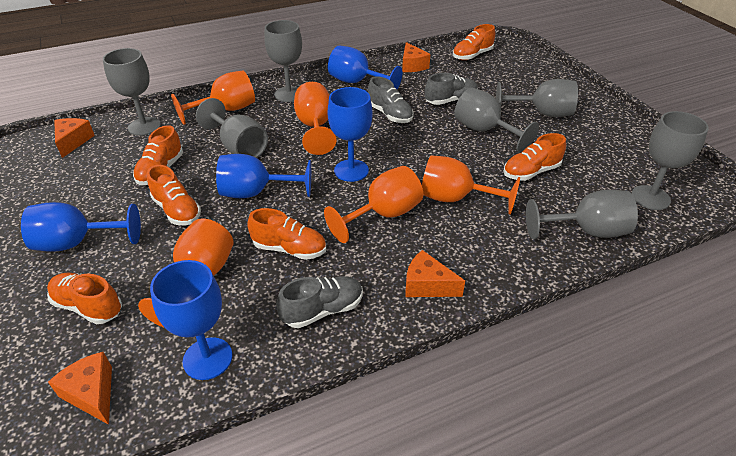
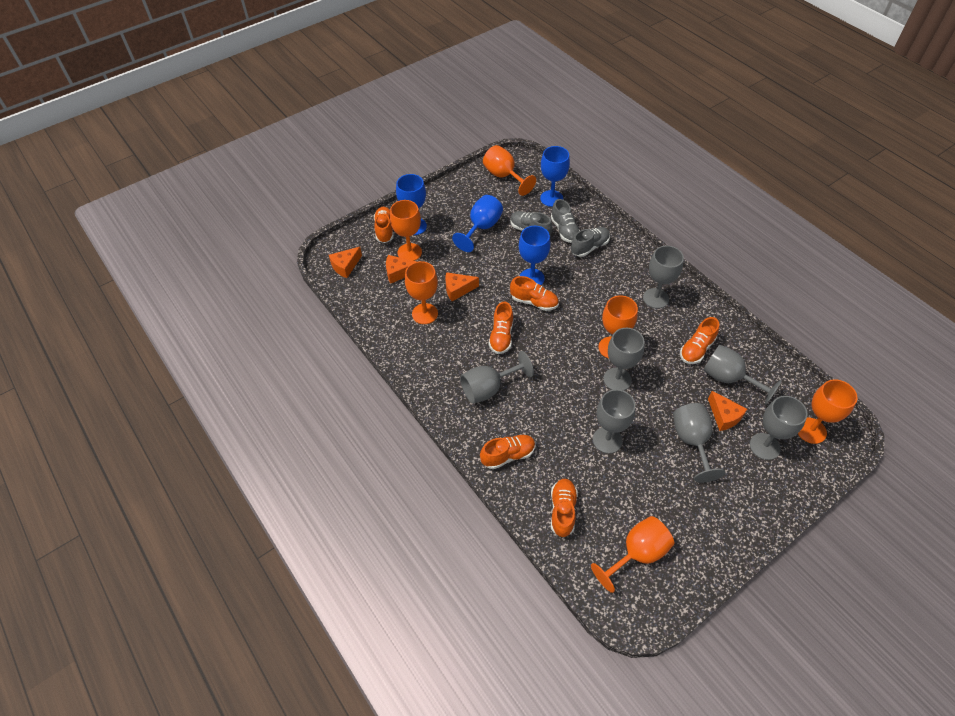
blue goblet: [21,202,141,252] [150,260,233,380] [216,154,311,198] [327,87,373,182] [328,45,402,90] = 5 -> [396,174,427,235] [452,195,503,252] [519,226,550,285] [540,146,570,207] = 4
orange goblet: [138,218,233,328] [171,71,255,125] [294,82,336,155] [324,166,423,243] [422,155,520,215] = 5 -> [390,200,422,261] [405,261,438,324] [483,145,536,196] [591,516,674,593] [598,295,638,358] [798,379,857,444] = 6

